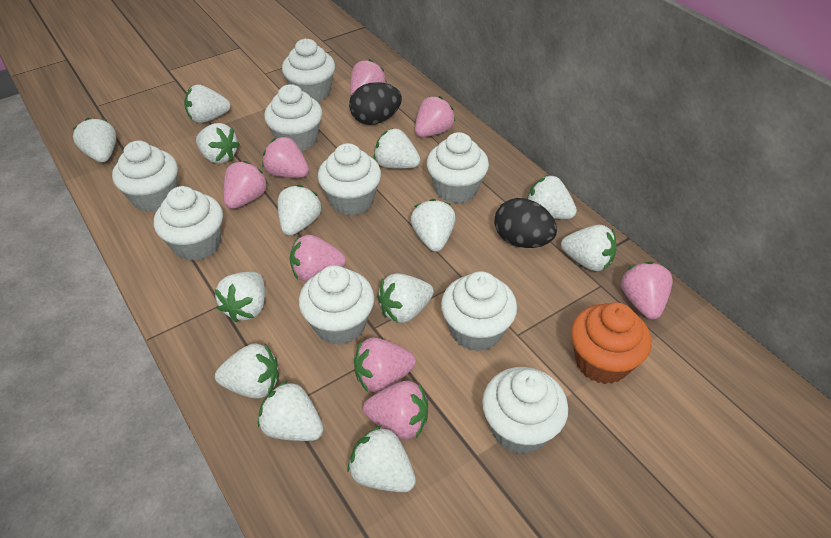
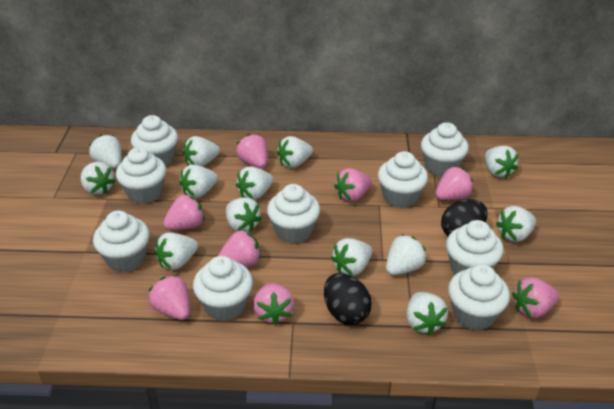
orange cupcake: [571,302,651,384] = 1 -> none = 0

